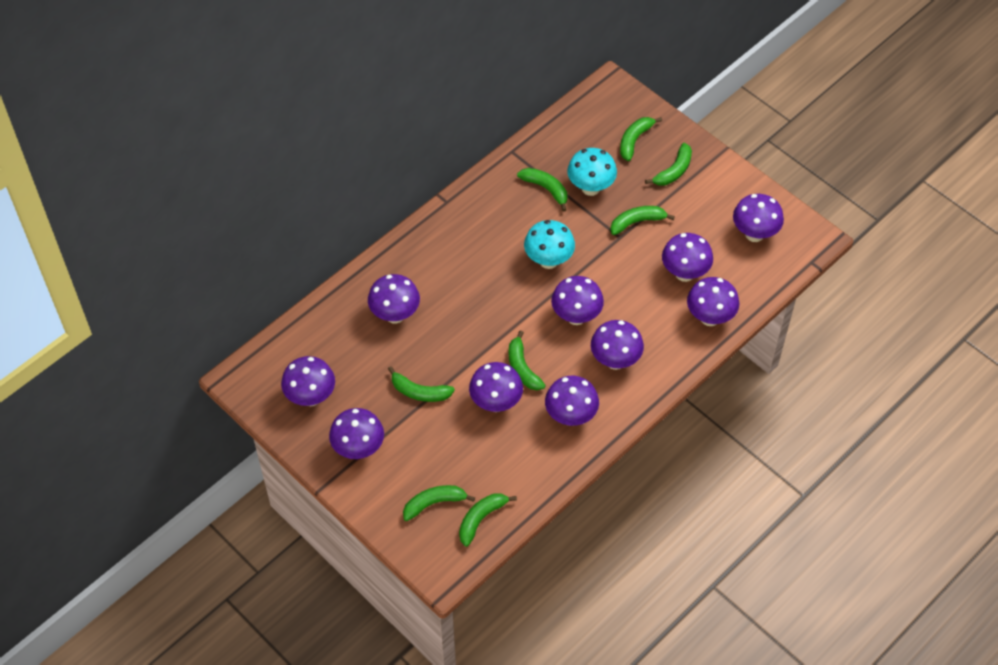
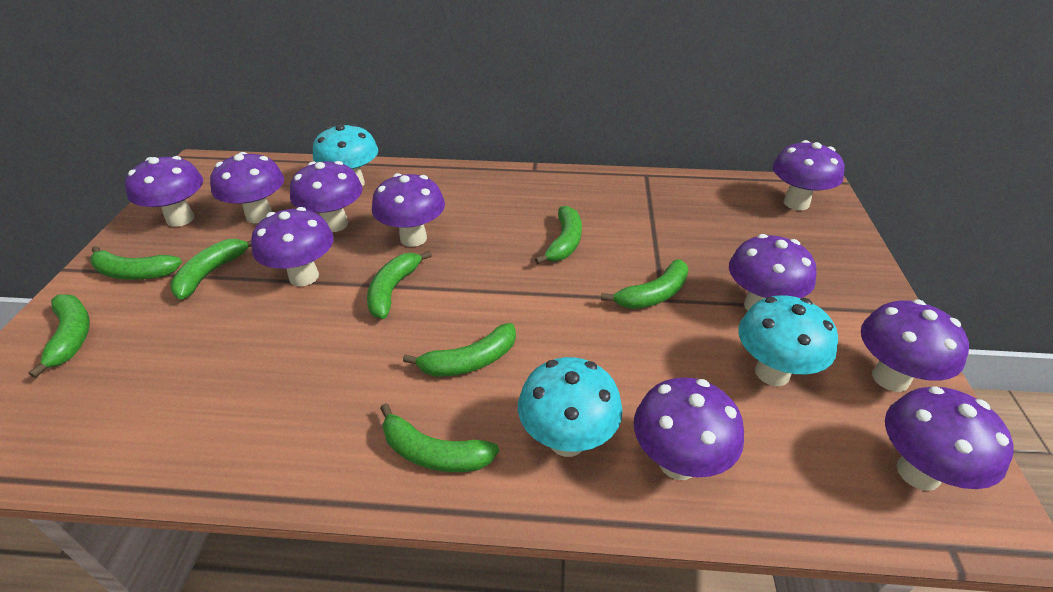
turquoise mushroom: [524,220,575,269] [567,148,617,196] = 2 -> [313,124,378,187] [518,357,623,457] [738,295,838,386] = 3

